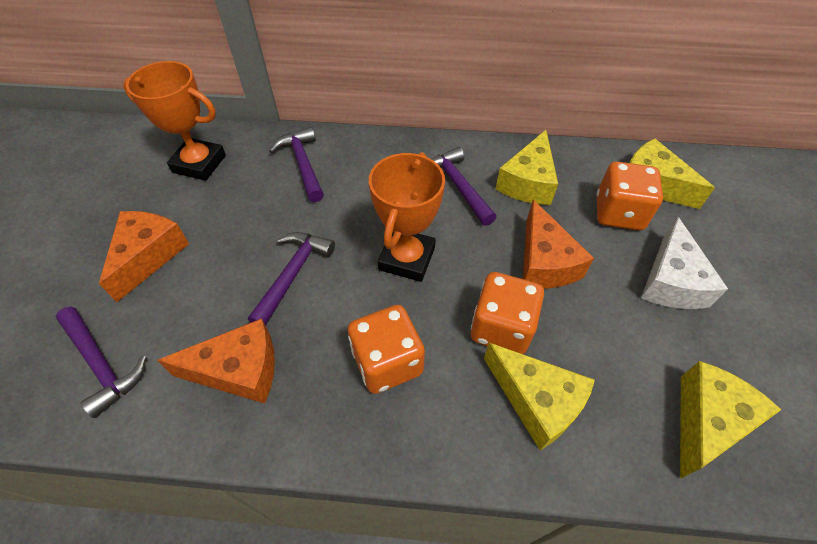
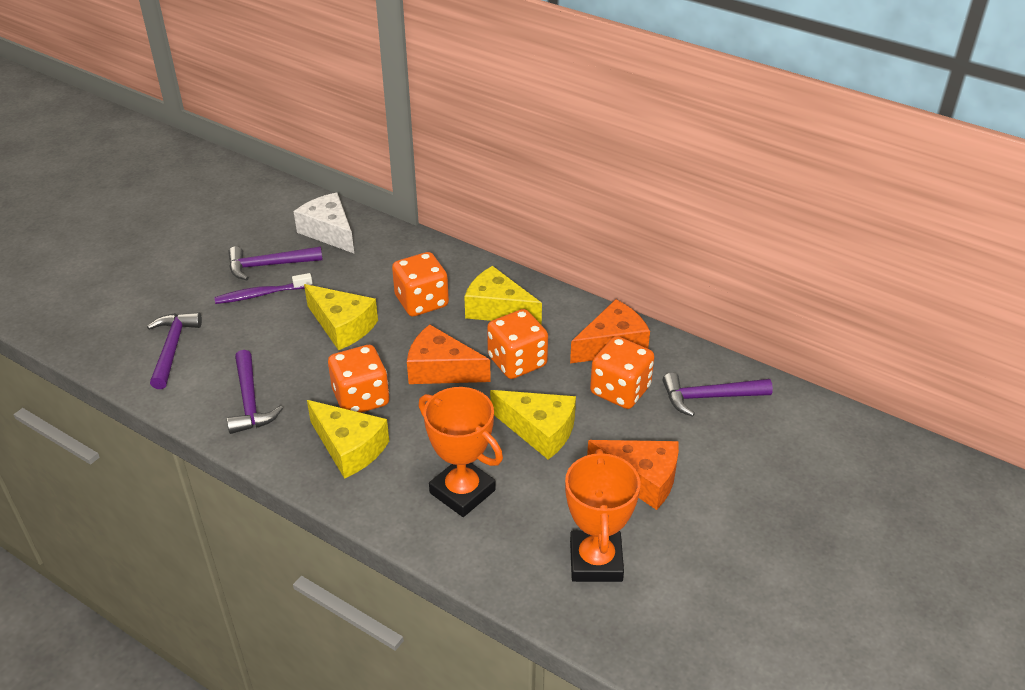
orange dice: [348,305,425,394] [471,272,544,354] [596,162,663,230] = 3 -> [328,345,389,413] [392,252,449,316] [487,309,548,379] [590,336,655,409] = 4
purple toothbrush: none = 0 -> [214,273,313,304] = 1

